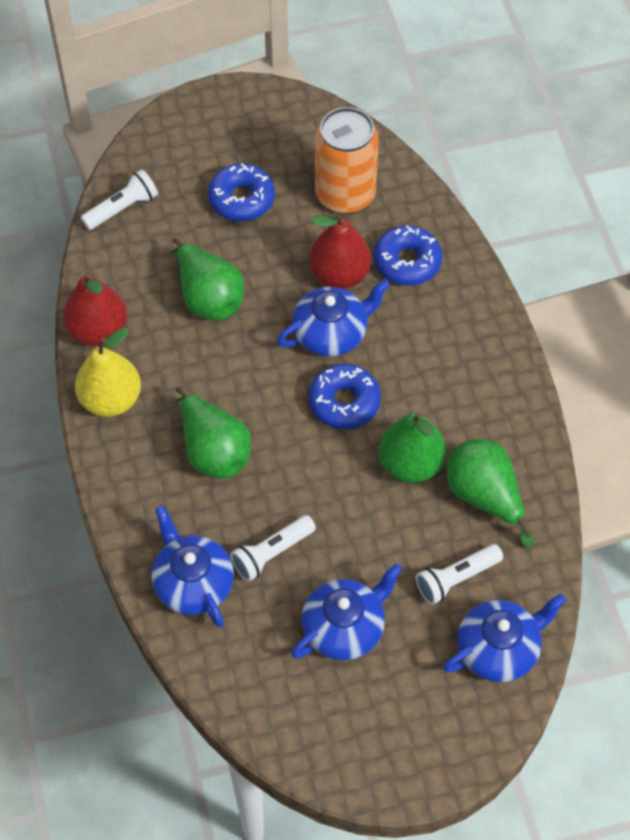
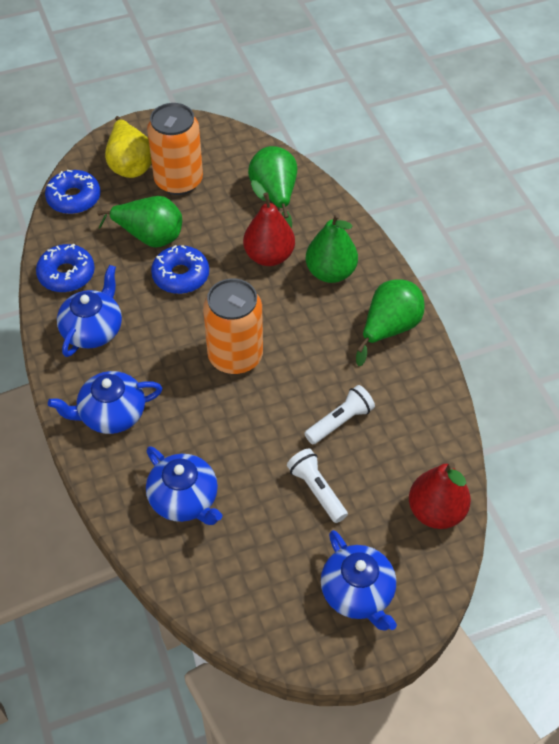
orange can: [315,107,379,214] = 1 -> [147,103,203,195] [203,278,263,374] = 2
white flashlight: [81,169,158,230] [230,515,316,582] [415,544,503,605] = 3 -> [287,448,348,523] [304,385,375,444] = 2

